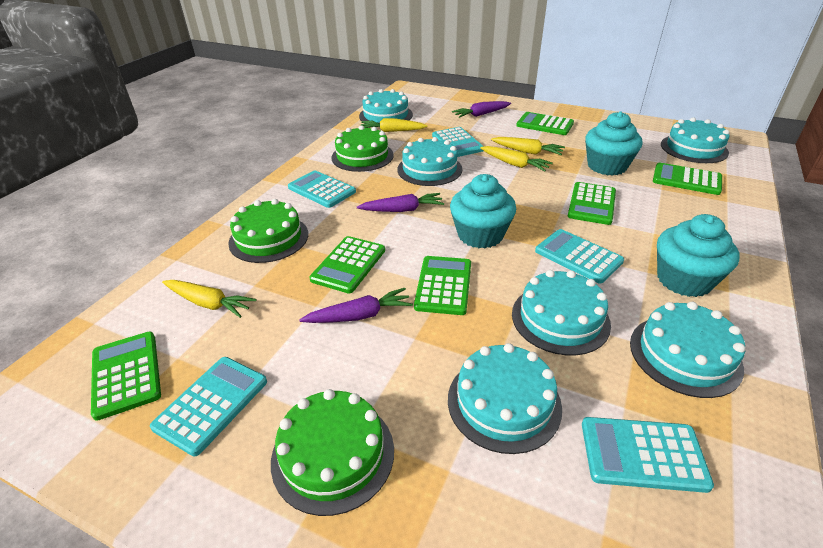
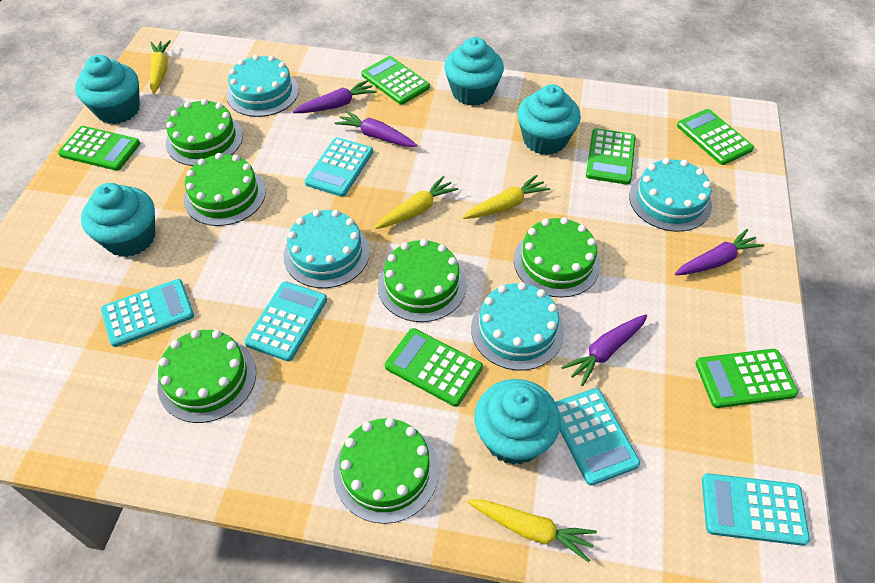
green cake: [228,199,308,263] [271,389,394,516] [331,125,394,172] = 3 -> [157,330,256,423] [166,99,243,166] [184,153,266,226] [334,418,439,524] [378,239,466,322] [514,217,601,298] = 6
purple carrot: [299,288,413,323] [357,193,444,212] [452,101,511,118] = 3 -> [293,80,377,113] [335,110,417,147] [561,314,647,386] [675,229,764,275] = 4
turquoise cake: [359,89,413,123] [397,137,462,186] [448,343,562,454] [512,270,611,355] [630,302,745,398] [661,117,730,163] = 6 -> [226,54,299,117] [283,210,370,288] [471,282,564,370] [629,158,712,232] = 4
turquoise cupcake: [450,174,516,248] [585,111,643,176] [657,214,740,297] = 3 -> [75,55,140,124] [81,183,155,257] [444,37,504,106] [474,379,561,465] [517,84,581,155] = 5

